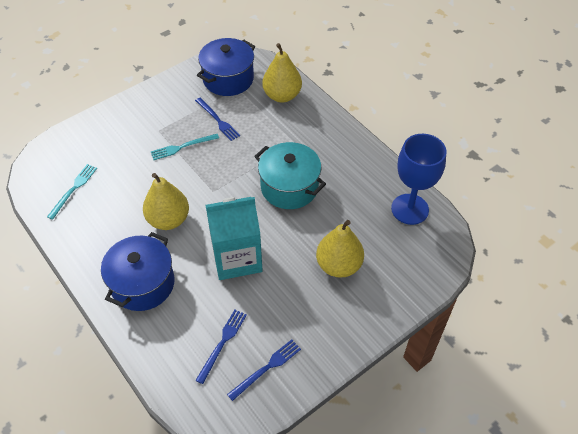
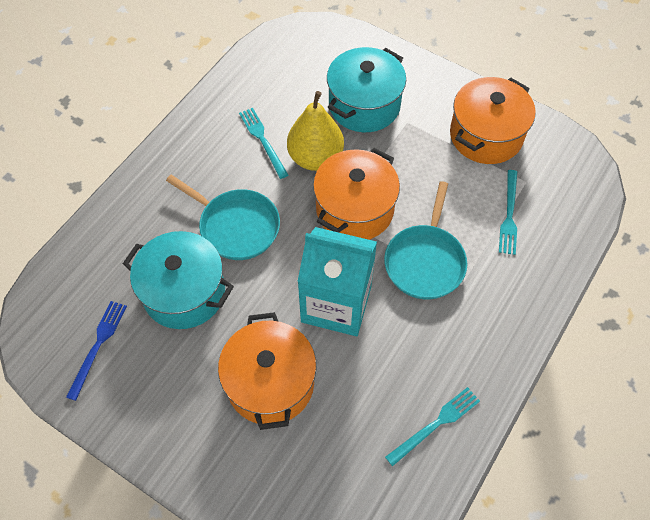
blue fork: [195,98,240,141] [195,310,247,384] [227,339,301,401] = 3 -> [66,301,127,401] = 1
blue goblet: [391,134,447,225] = 1 -> none = 0
blue pot: [101,232,175,311] [197,38,256,96] = 2 -> none = 0
orange pot: none = 0 -> [218,312,316,430] [313,148,400,240] [450,77,536,164] = 3
turquoise fork: [47,164,97,220] [151,134,219,160] = 2 -> [239,108,288,179] [385,387,480,466] [499,170,517,255] = 3
turquoise pan: none = 0 -> [166,175,280,260] [384,181,467,299] = 2
turquoise pot: [254,142,326,209] = 1 -> [123,231,234,329] [327,47,406,132] = 2
yellow pear: [143,173,189,230] [262,43,302,103] [316,220,364,278] = 3 -> [287,91,344,171] = 1

